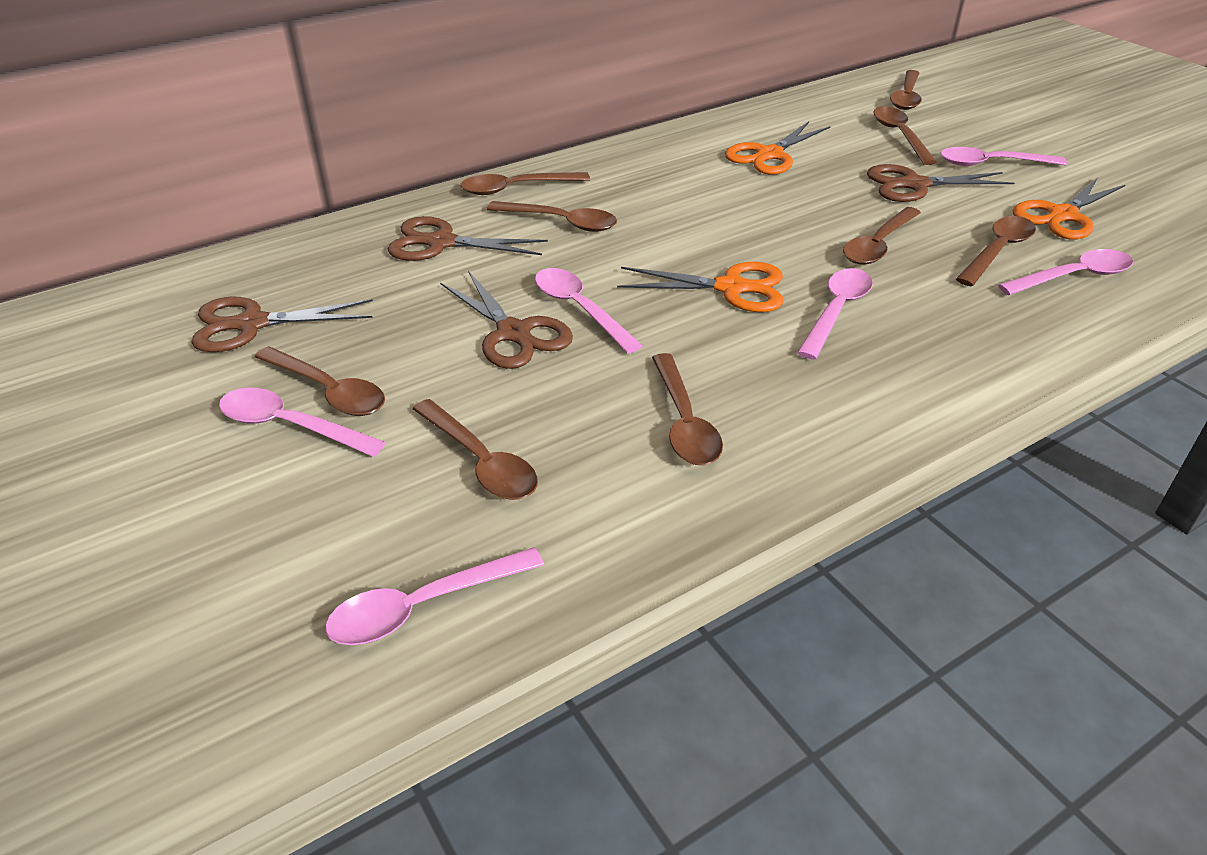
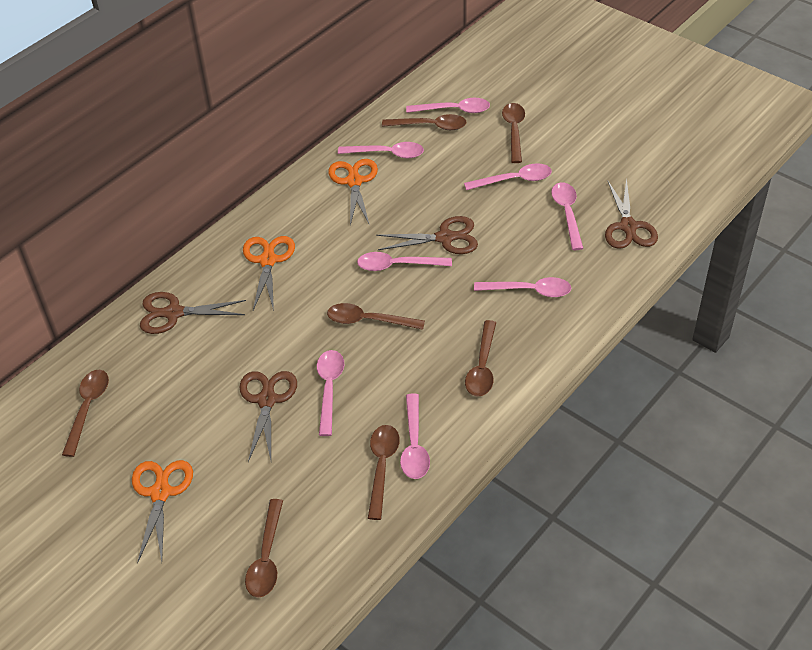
brown spoon: [255,346,385,416] [412,399,538,500] [460,172,590,195] [487,201,617,232] [652,353,723,465] [843,207,921,264] [873,106,937,165] [890,70,922,110] [956,216,1036,286] = 9 -> [62,370,109,457] [245,499,283,598] [327,303,425,330] [368,425,400,520] [382,114,467,130] [465,320,496,396] [502,103,525,163] = 7
pink spoon: [219,388,385,457] [325,547,544,645] [535,268,643,354] [797,268,873,360] [940,147,1067,166] [998,249,1133,295] = 6 -> [317,350,344,436] [338,142,424,158] [357,252,452,271] [400,394,430,479] [406,98,490,113] [464,163,552,190] [474,277,571,297] [551,182,583,250] = 8

